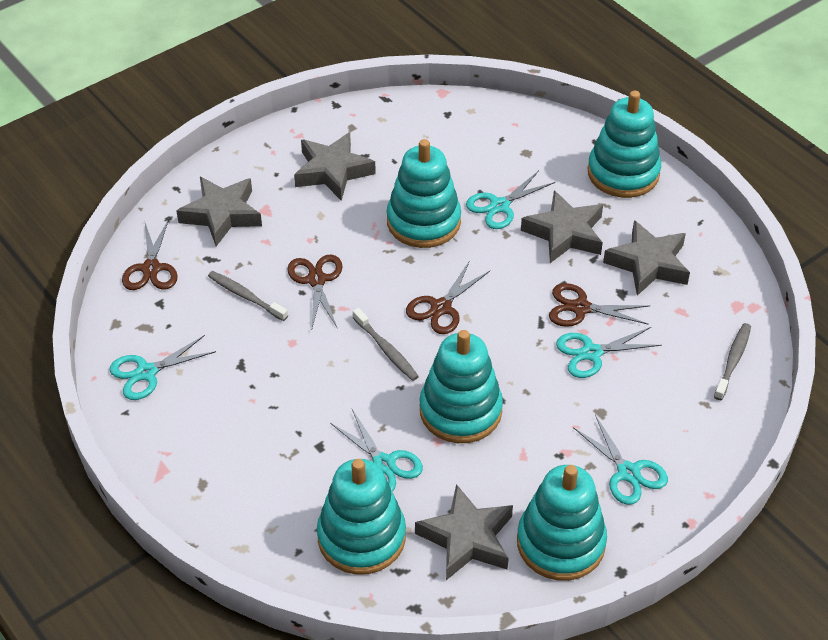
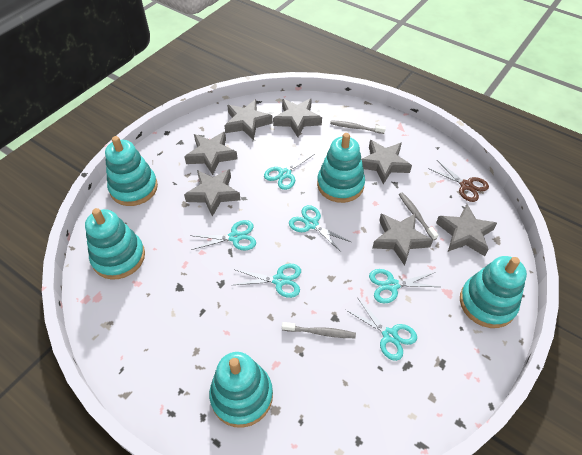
brown scissors: [122,219,178,290] [287,254,343,328] [406,262,490,334] [549,283,650,327] = 4 -> [428,160,489,202] = 1
grey star: [176,177,262,246] [294,132,376,201] [415,484,513,580] [521,190,603,263] [603,220,690,296] = 5 -> [184,132,238,175] [184,169,241,217] [224,99,273,140] [273,99,322,137] [361,140,412,184] [373,213,433,266] [436,204,497,256] = 7
turquoise scissors: [109,335,216,400] [330,409,423,492] [466,171,555,229] [556,327,662,378] [573,415,668,505] = 5 -> [190,220,256,250] [234,264,301,298] [264,148,316,190] [289,205,351,252] [346,299,417,361] [369,269,439,303] = 6

